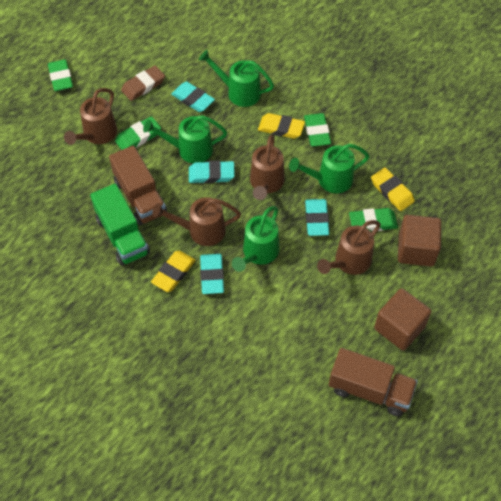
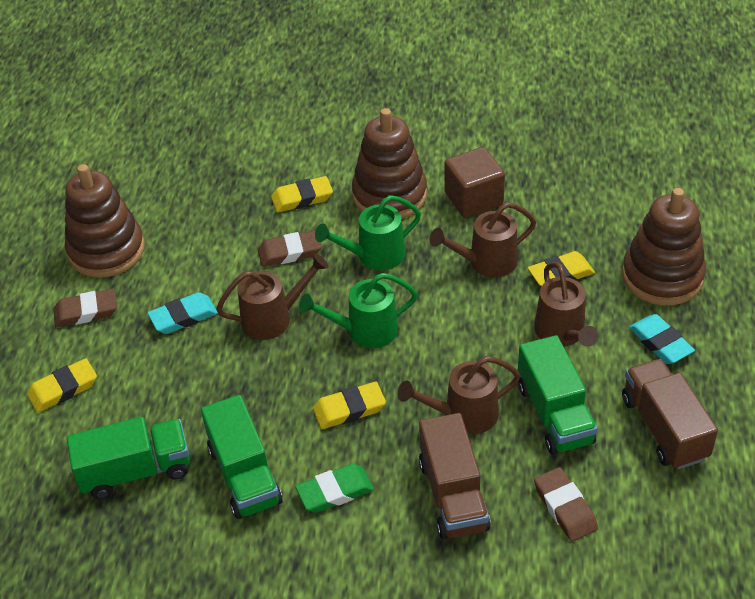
brown cube: [374,288,431,351] [398,215,441,267] = 2 -> [444,147,505,218] = 1
brown eraser: [121,66,165,101] = 1 -> [53,289,117,328] [258,230,321,267] [534,467,598,542] = 3
brown stacking toy: none = 0 -> [65,164,145,278] [352,108,427,219] [622,188,706,306] = 3
green eraser: [48,59,73,91] [115,116,161,150] [304,113,331,146] [349,208,398,231] = 4 -> [295,464,374,513] = 1
green truck: [90,183,150,266] = 1 -> [67,417,190,499] [201,395,283,519] [518,335,598,455] = 3
green watering can: [143,115,227,163] [199,50,274,107] [232,206,280,272] [289,144,370,193] = 4 -> [299,273,418,348] [315,195,421,270] = 2
turquoise eraser: [171,81,215,112] [189,161,235,183] [200,254,224,294] [305,199,329,236] = 4 -> [148,292,218,334] [629,314,695,364] = 2
yellow eraser: [151,251,196,292] [258,113,305,139] [371,168,415,211] = 3 -> [27,358,97,413] [271,176,333,213] [313,382,386,429] [528,251,595,287] = 4

